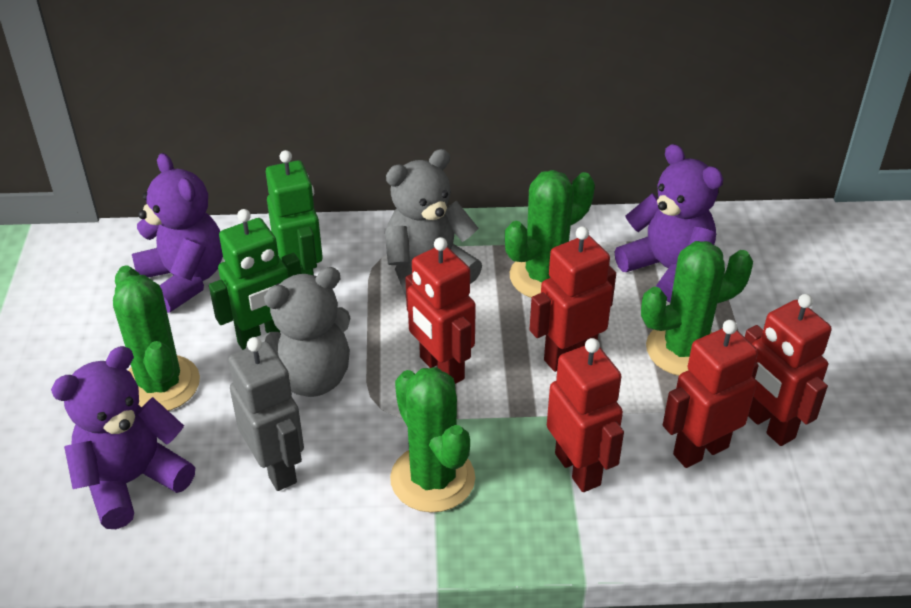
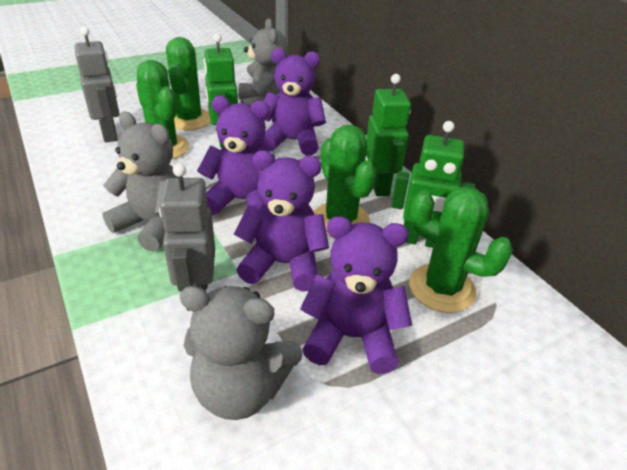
green robot: [209,209,301,350] [266,150,323,275] = 2 -> [203,33,238,148] [366,74,411,196] [391,121,475,248] = 3
grey robot: [228,337,304,491] = 1 -> [75,26,120,143] [159,163,215,311] = 2
grey teddy bear: [246,267,351,397] [384,149,482,297] = 2 -> [102,112,178,252] [180,286,303,420] [238,18,288,106] = 3
purple teddy bear: [51,346,195,529] [132,153,223,313] [615,144,723,302] = 3 -> [197,96,275,215] [233,150,329,292] [260,48,326,156] [300,216,412,374] = 4
red robot: [405,237,476,384] [529,226,616,372] [547,338,624,492] [663,320,758,468] [745,294,832,446] = 5 -> none = 0

